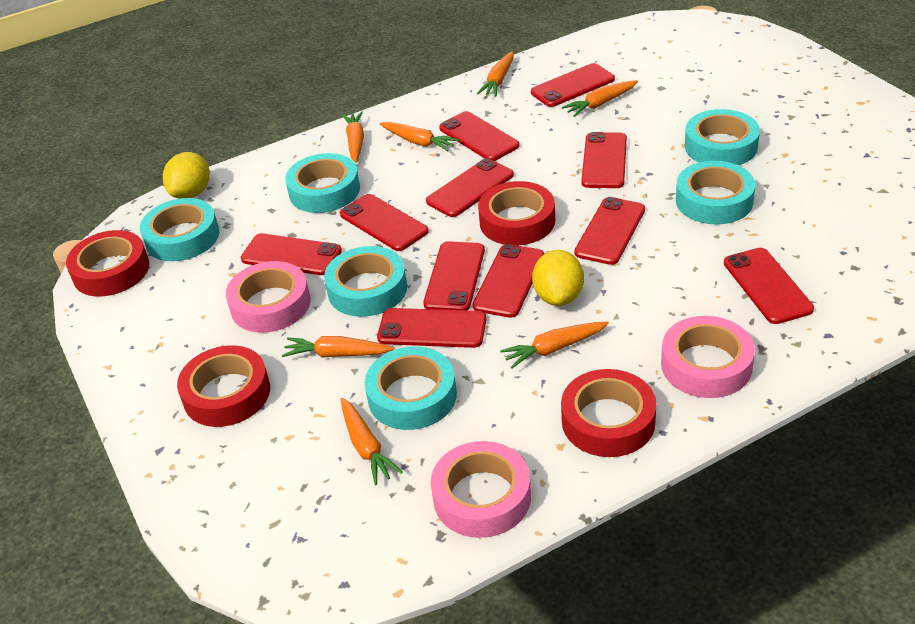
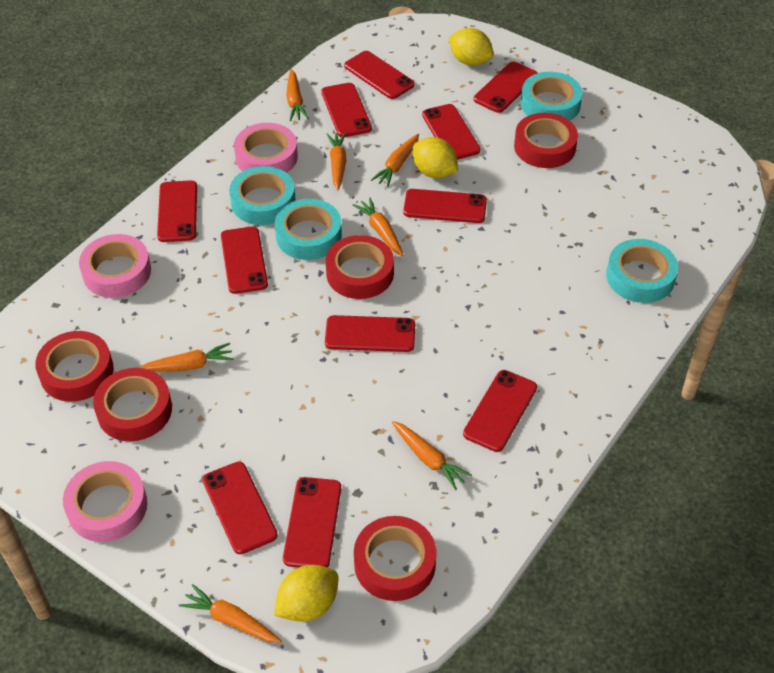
red tape: [66,230,149,297] [177,345,270,427] [478,181,555,245] [561,369,656,457] = 4 -> [35,331,114,402] [93,368,172,441] [326,235,394,299] [354,516,437,601] [514,113,578,168] = 5
turquoise tape: [140,198,219,261] [285,153,360,213] [324,246,407,317] [365,347,457,430] [676,161,755,225] [685,109,760,165] = 6 -> [229,166,296,225] [275,199,342,260] [521,72,582,121] [606,239,678,303] = 4
yellow lemon: [163,152,210,199] [532,250,584,306] = 2 -> [274,565,339,622] [413,137,458,178] [449,28,493,66] = 3

